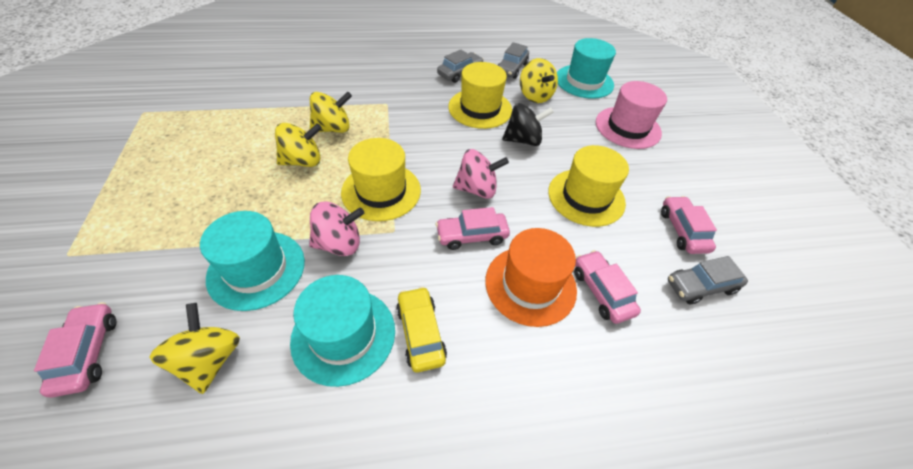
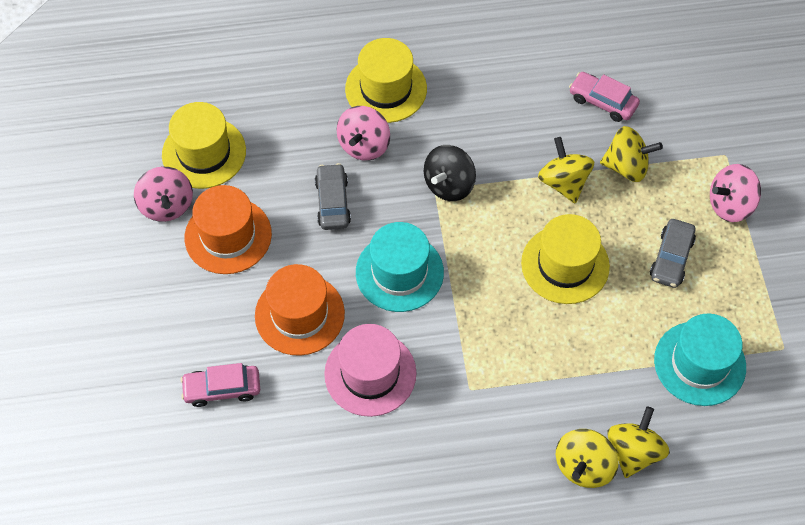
grey car: [437,49,484,83] [498,42,529,79] [668,256,748,305] = 3 -> [315,163,351,230] [650,219,696,288] = 2
orange hat: [485,228,577,327] = 1 -> [185,185,272,274] [255,264,345,356] = 2
pink car: [34,302,117,397] [436,207,510,250] [574,250,641,324] [661,196,717,254] = 4 -> [181,363,260,407] [569,72,640,122] = 2
pink spinning top: [309,202,364,256] [453,149,509,199] = 2 -> [134,167,193,222] [336,106,390,161] [710,164,761,222] = 3
turquoise hat: [200,211,305,311] [290,275,395,387] [557,38,616,99] = 3 -> [356,222,444,312] [654,313,746,406] = 2
yellow car: [396,287,447,373] = 1 -> none = 0

